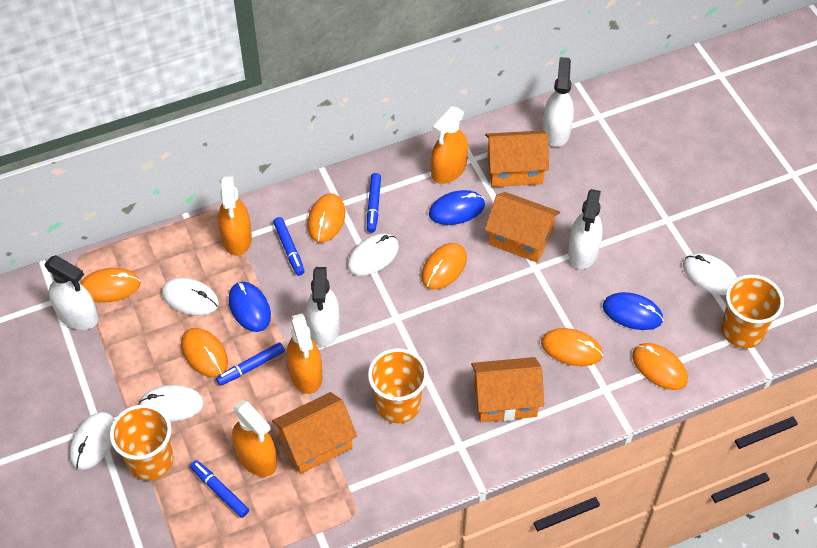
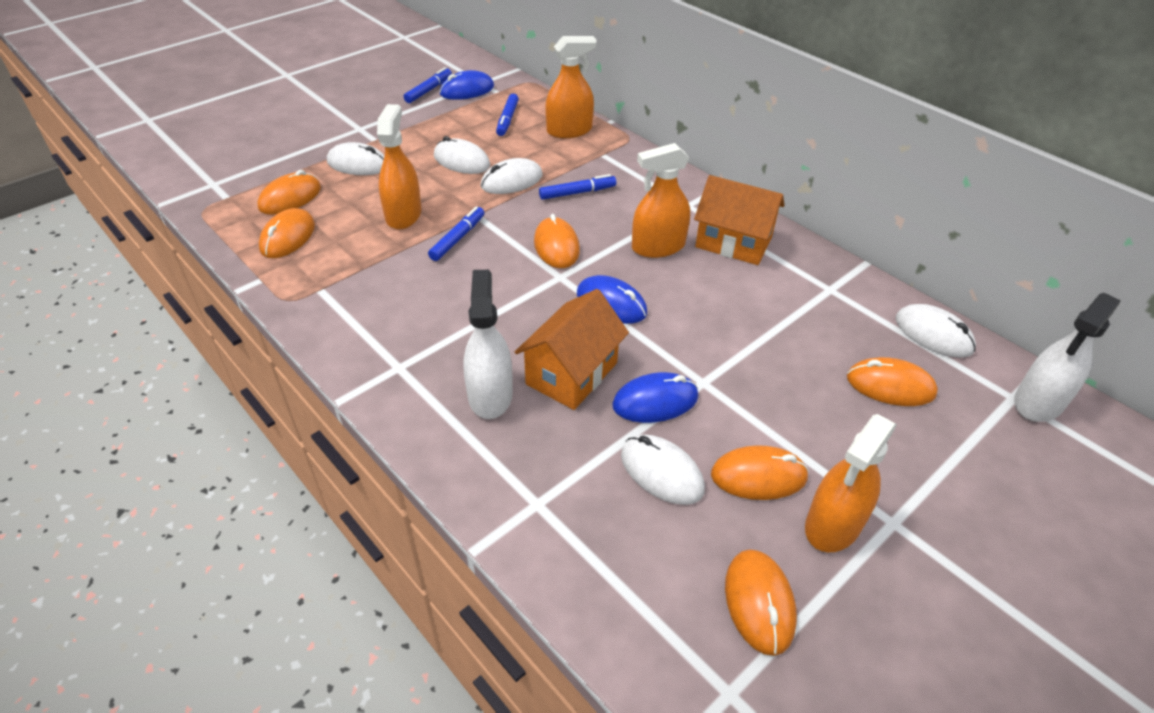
orange cup: [110,405,174,481] [368,348,428,423] [721,275,784,348] = 3 -> none = 0
orange house: [272,392,357,474] [471,357,544,422] [485,131,549,187] [485,192,560,263] = 4 -> [515,289,629,410] [694,175,785,265] = 2
white spray bottle: [45,255,98,330] [306,267,340,347] [543,57,574,147] [568,189,603,269] = 4 -> [463,270,513,419] [1014,293,1121,422] = 2

